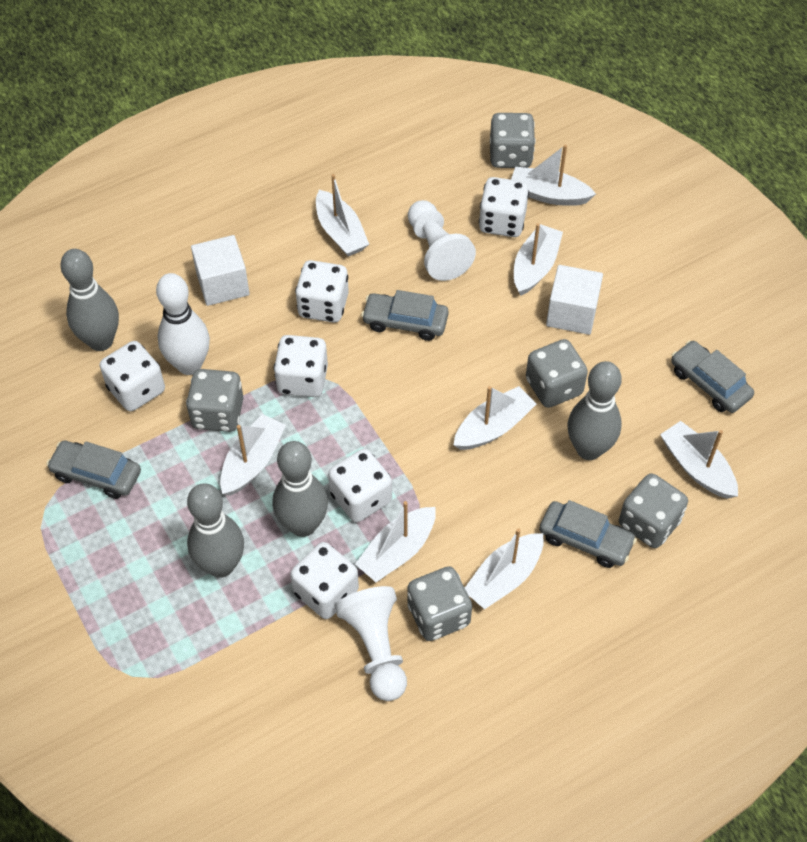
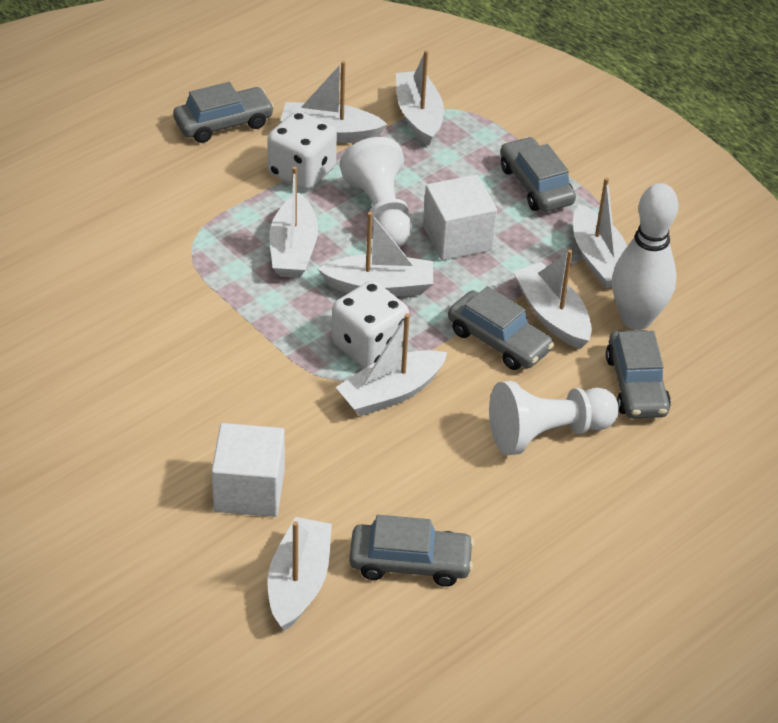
grey bowling pin: [60,249,119,351] [187,483,244,578] [273,441,328,537] [568,361,622,460] = 4 -> none = 0
grey car: [46,441,141,499] [361,290,449,341] [539,500,637,568] [671,340,754,413] = 4 -> [173,82,274,143] [349,515,474,587] [448,286,554,370] [500,137,576,212] [606,330,671,418] = 5
grey dice: [186,369,243,432] [407,566,472,641] [490,113,535,168] [526,339,588,408] [619,473,688,548] = 5 -> none = 0
white dice: [100,341,165,411] [274,335,328,397] [290,542,359,619] [295,260,349,323] [328,449,392,522] [479,177,529,237] = 6 -> [267,111,337,190] [332,281,409,368] = 2

